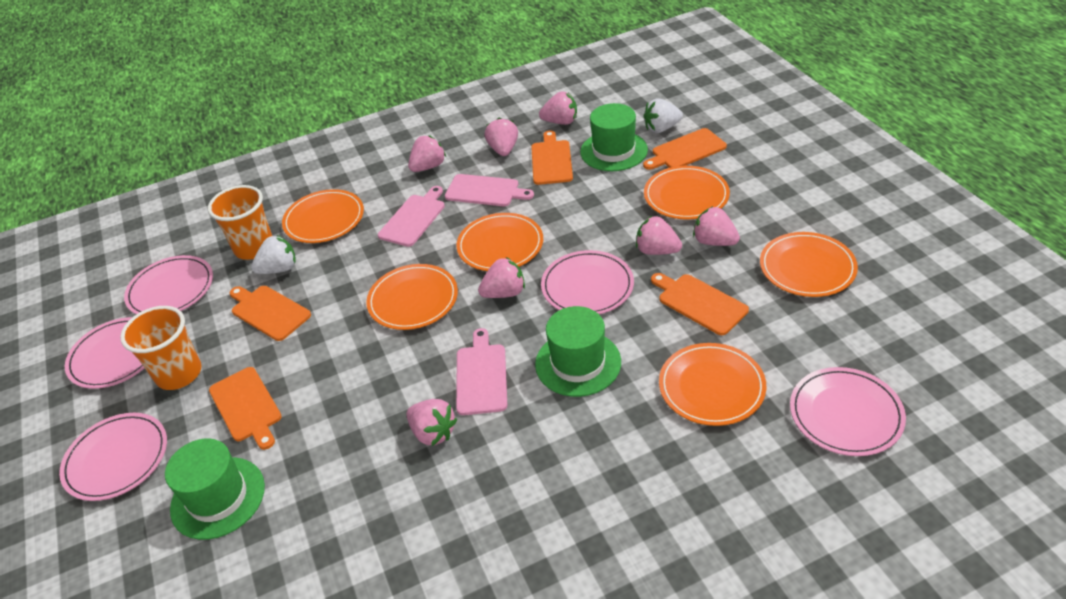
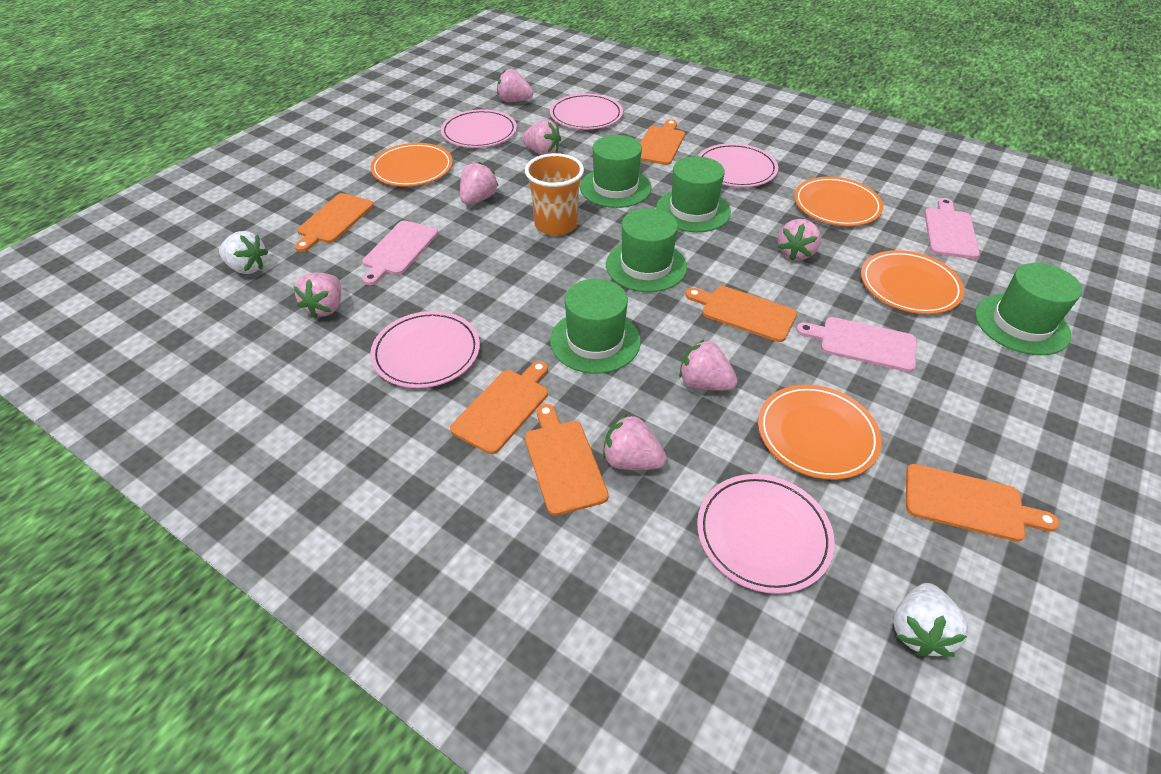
green hat: [165,438,265,540] [535,306,621,397] [580,103,648,171] = 3 -> [550,279,641,374] [580,135,651,208] [606,208,687,292] [656,156,731,232] [975,263,1082,355] = 5
orange cup: [120,306,202,390] [208,185,272,260] = 2 -> [525,153,584,236] = 1
orange cutting board: [209,367,282,450] [230,286,311,341] [531,130,573,185] [643,128,727,170] [651,273,749,335] = 5 -> [295,193,374,252] [450,361,548,454] [525,404,609,516] [640,119,685,165] [686,286,797,342] [906,464,1059,542] = 6
orange plate: [282,189,364,243] [366,264,458,330] [457,213,543,271] [644,166,730,220] [659,343,766,426] [760,232,858,297] = 6 -> [371,143,453,187] [758,385,882,480] [794,177,883,226] [861,250,964,314] = 4

